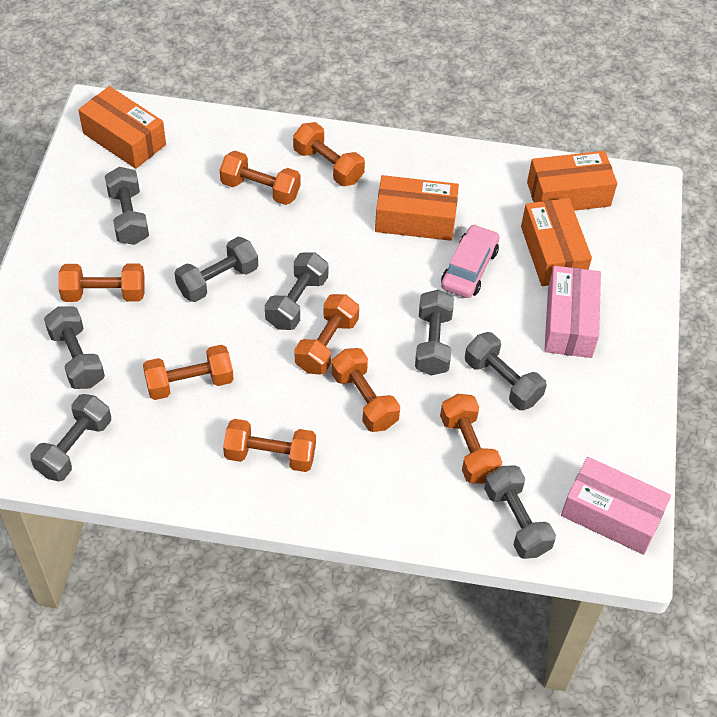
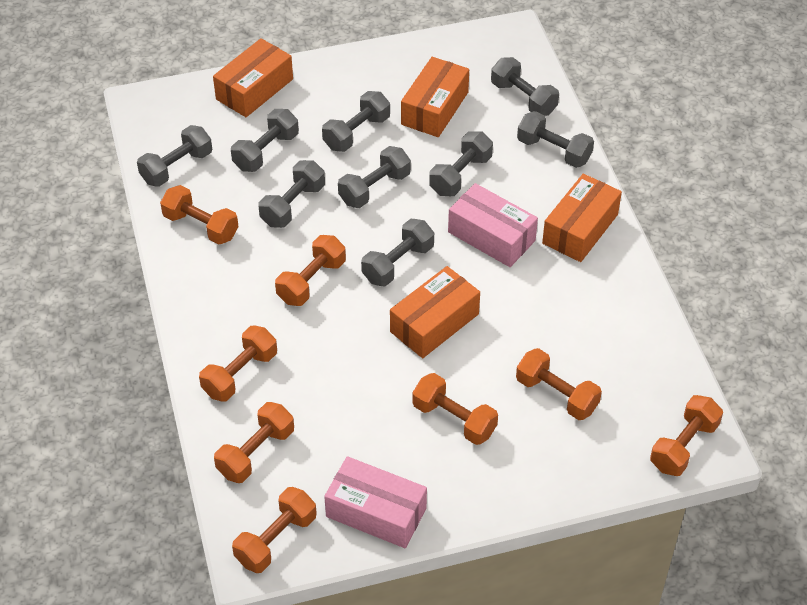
grey dumbbell: [31,394,111,481] [44,306,105,389] [105,167,149,245] [175,237,258,302] [265,253,329,330] [415,290,454,375] [465,332,547,410] [484,465,556,559] = 8 -> [137,125,212,187] [231,109,299,172] [258,160,325,228] [322,91,390,152] [338,146,411,208] [361,219,434,286] [429,131,493,196] [491,57,559,116] [517,111,594,168] = 9
pink car: [441,224,499,298] = 1 -> none = 0

